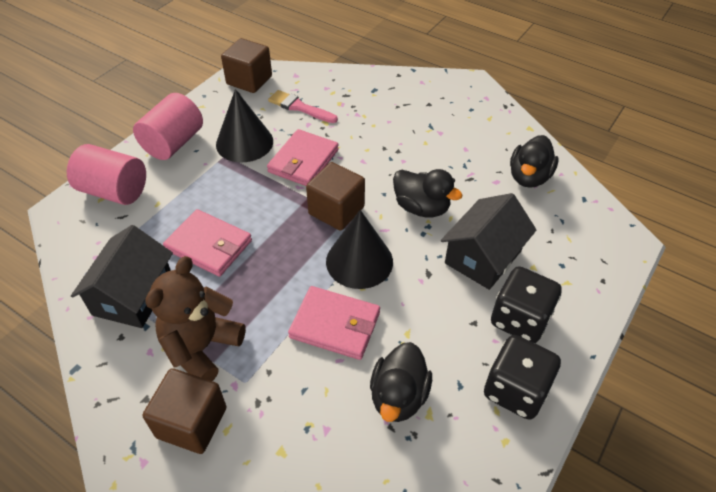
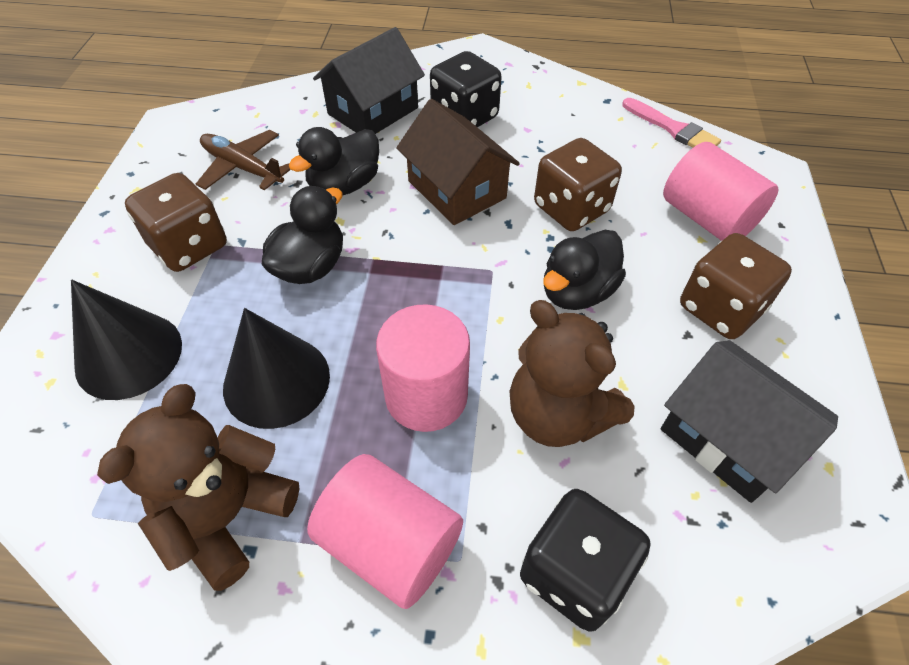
brown cube: [142,368,227,454] [221,38,272,93] [306,162,365,231] = 3 -> none = 0
brown dice: none = 0 -> [125,173,227,272] [534,138,622,231] [680,233,792,339] = 3
brown house: none = 0 -> [396,99,520,225] = 1
brown plane: none = 0 -> [196,130,291,190] = 1
brown teddy bear: [145,256,246,381] = 1 -> [97,384,299,591] [509,300,635,447] = 2
pink cylinder: [67,144,146,205] [133,93,203,160] = 2 -> [307,454,463,609] [376,304,470,432] [663,142,779,241] = 3
pink wallet: [163,209,252,277] [267,129,339,186] [288,286,380,360] = 3 -> none = 0

